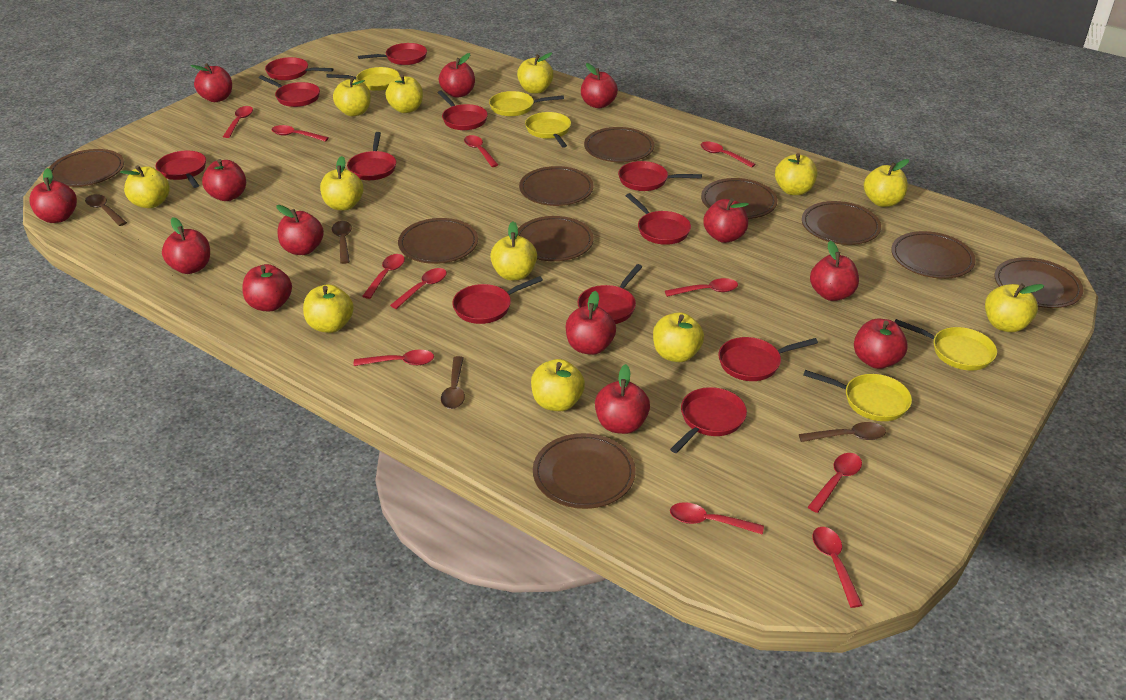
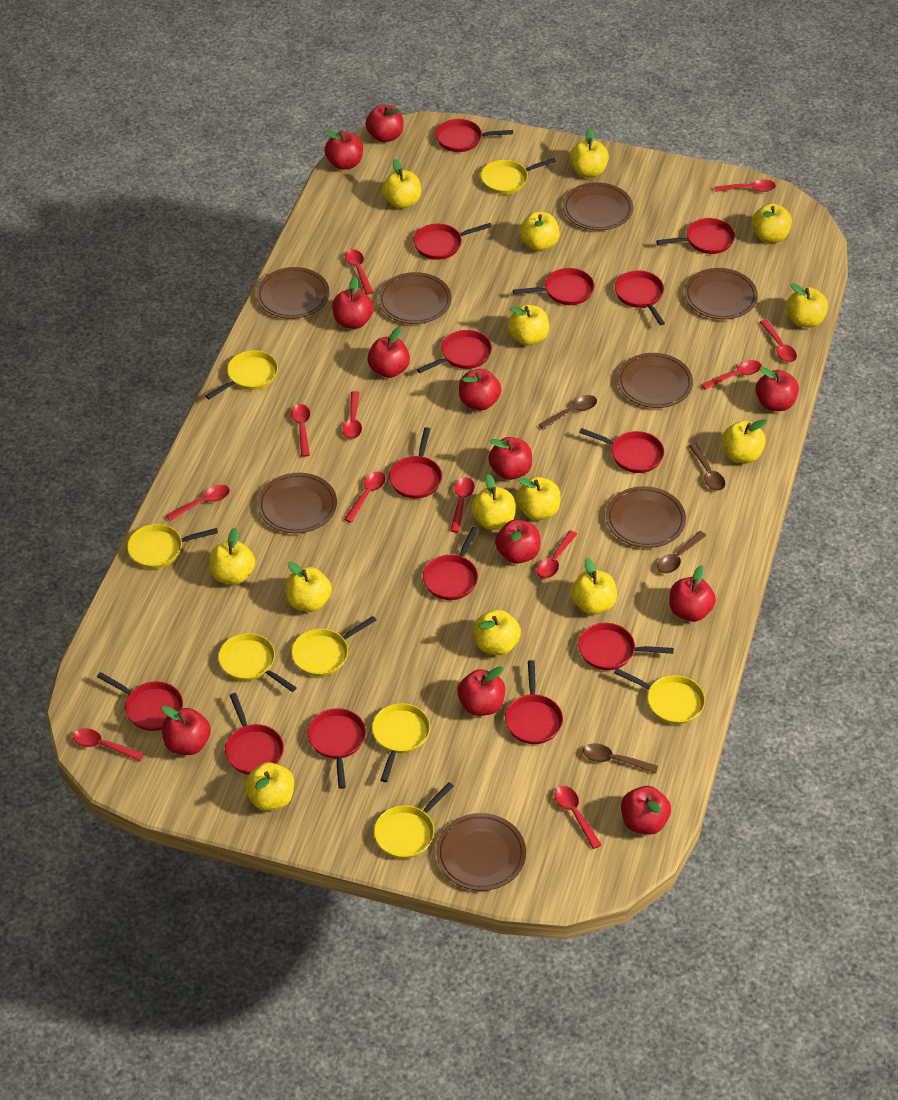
brown plate: [49,149,124,187] [398,218,478,264] [518,216,594,261] [519,166,594,206] [533,433,636,509] [584,127,654,162] [701,178,777,219] [802,201,881,245] [891,231,976,279] [995,257,1084,308] = 10 -> [256,267,330,319] [258,473,337,533] [378,272,452,324] [436,813,526,891] [563,182,633,230] [606,486,686,548] [617,353,693,408] [684,268,758,319] = 8
red apple: [29,168,77,223] [162,217,210,274] [190,63,232,102] [202,159,246,201] [242,264,292,311] [276,205,324,255] [439,53,475,98] [566,291,616,355] [581,63,618,108] [595,364,650,434] [703,198,749,243] [810,241,859,301] [854,319,908,369] = 13 -> [162,706,211,755] [324,130,363,170] [332,277,374,329] [365,104,404,142] [367,327,410,378] [457,666,505,716] [459,369,501,410] [488,437,532,480] [495,520,541,564] [621,786,671,835] [669,565,716,622] [755,367,799,411] = 12
red pan: [156,151,206,188] [259,75,320,107] [265,57,334,81] [347,132,396,180] [358,43,427,65] [437,90,488,130] [452,276,543,324] [577,264,642,324] [618,161,702,191] [626,193,691,245] [670,387,747,453] [718,337,818,381] = 12 -> [97,672,183,731] [225,693,284,775] [308,708,366,789] [389,427,442,499] [413,223,492,260] [417,330,492,373] [423,527,478,600] [436,119,513,152] [505,660,563,744] [513,268,594,305] [578,623,674,670] [579,428,664,473] [615,270,665,325] [656,218,735,254] = 14
red spoon: [223,106,253,138] [271,125,329,142] [354,350,434,366] [363,254,405,299] [390,268,447,309] [464,135,498,167] [665,278,738,297] [670,502,764,535] [701,142,756,168] [808,453,862,513] [812,527,862,608] = 11 -> [73,728,144,761] [166,485,230,521] [291,404,310,457] [343,391,362,439] [344,471,386,522] [345,249,373,295] [450,477,475,533] [537,530,577,579] [554,786,601,849] [701,360,762,390] [714,179,776,192] [760,320,797,362] = 12
yellow apple: [120,165,170,208] [303,284,354,333] [320,156,364,210] [333,77,371,116] [385,74,423,113] [490,222,537,280] [517,53,554,94] [531,359,585,411] [653,312,704,362] [775,153,817,195] [864,159,909,207] [985,283,1044,332] = 12 -> [209,528,255,584] [245,762,294,811] [286,562,332,612] [382,159,421,209] [471,474,516,530] [474,610,521,655] [508,305,549,345] [516,477,561,520] [519,212,560,251] [570,128,609,177] [571,558,617,615] [722,419,767,463] [752,204,792,243] [786,283,828,328] = 14
yellow pan: [326,67,400,91] [489,91,564,116] [525,112,571,148] [803,370,912,421] [895,319,997,371] = 5 -> [127,524,218,569] [206,350,278,399] [218,633,297,692] [291,616,377,676] [372,703,430,782] [374,782,454,859] [481,158,556,194] [614,668,705,724] = 8

